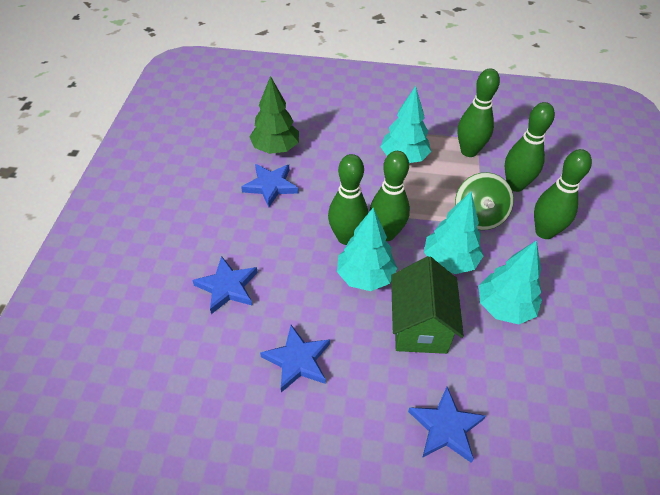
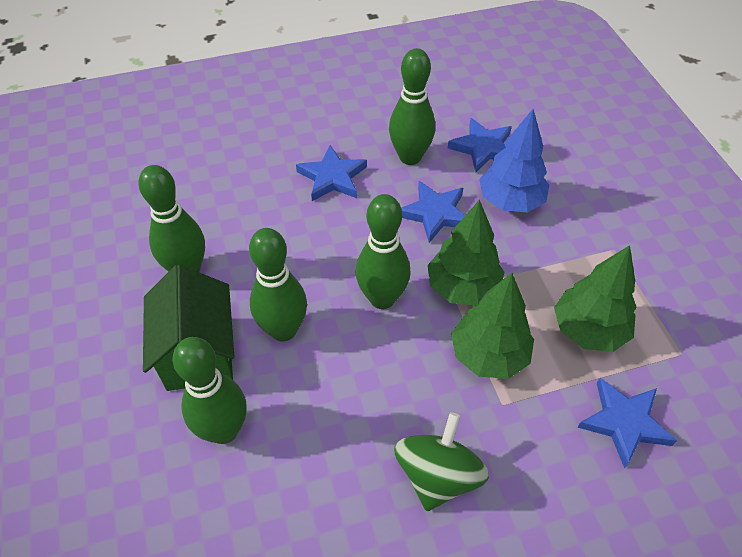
blue tree: none = 0 -> [479,109,549,212] = 1
green tree: [249,76,299,154] = 1 -> [427,199,504,305] [451,273,534,379] [554,245,637,352] = 3
turquoise tree: [337,208,397,291] [380,86,431,163] [424,192,483,274] [479,240,542,325] = 4 -> none = 0

